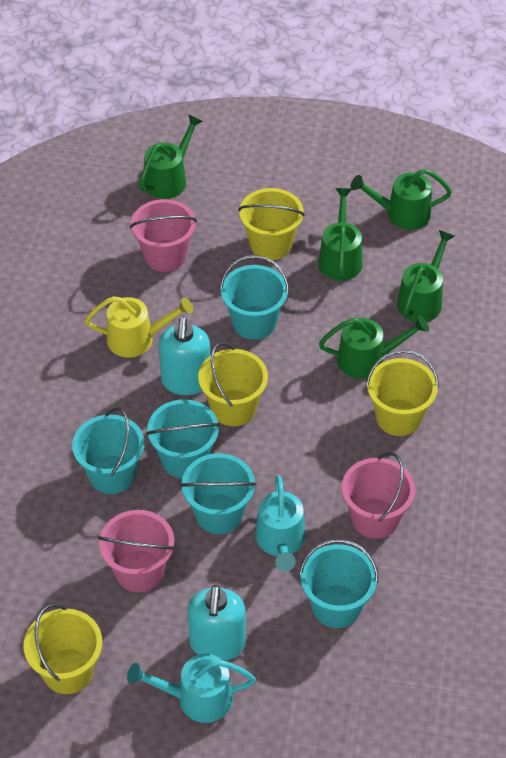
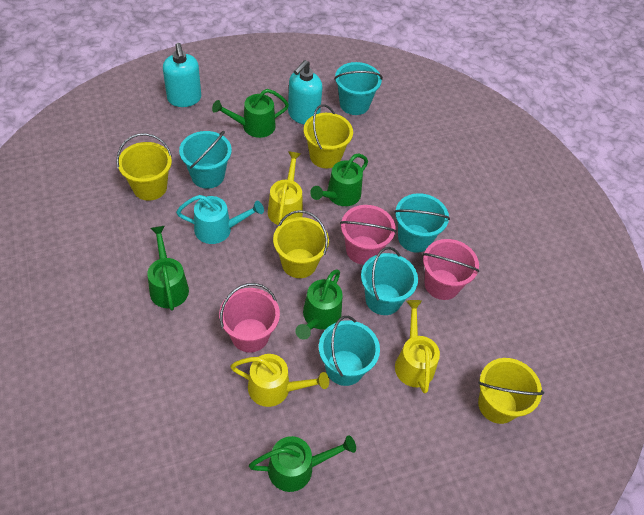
turquoise watering can: [127,654,256,723] [255,475,305,571] = 2 -> [176,195,264,244] = 1
yellow watering can: [85,296,193,358] = 1 -> [230,354,329,407] [268,151,303,225] [395,300,440,394] = 3

